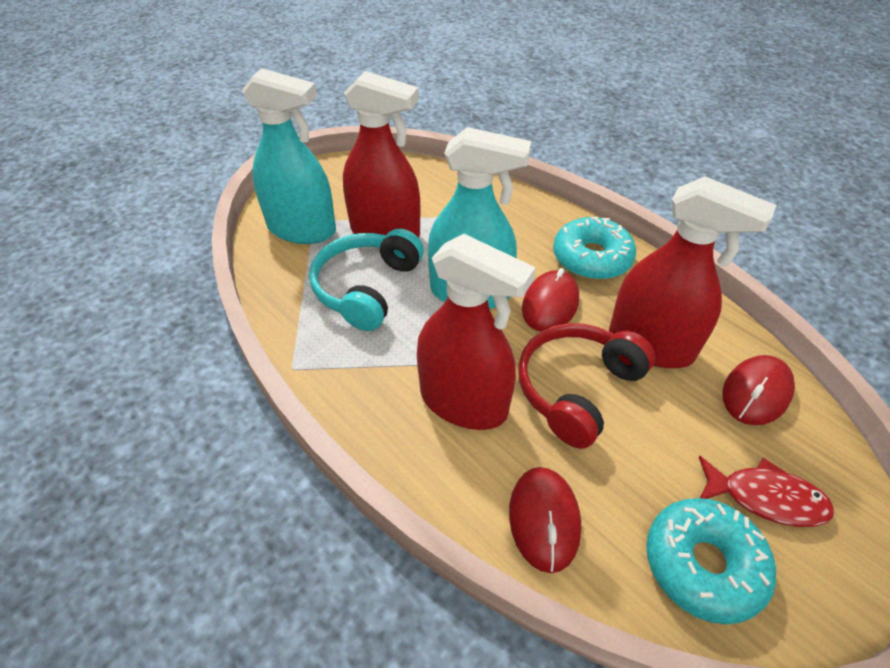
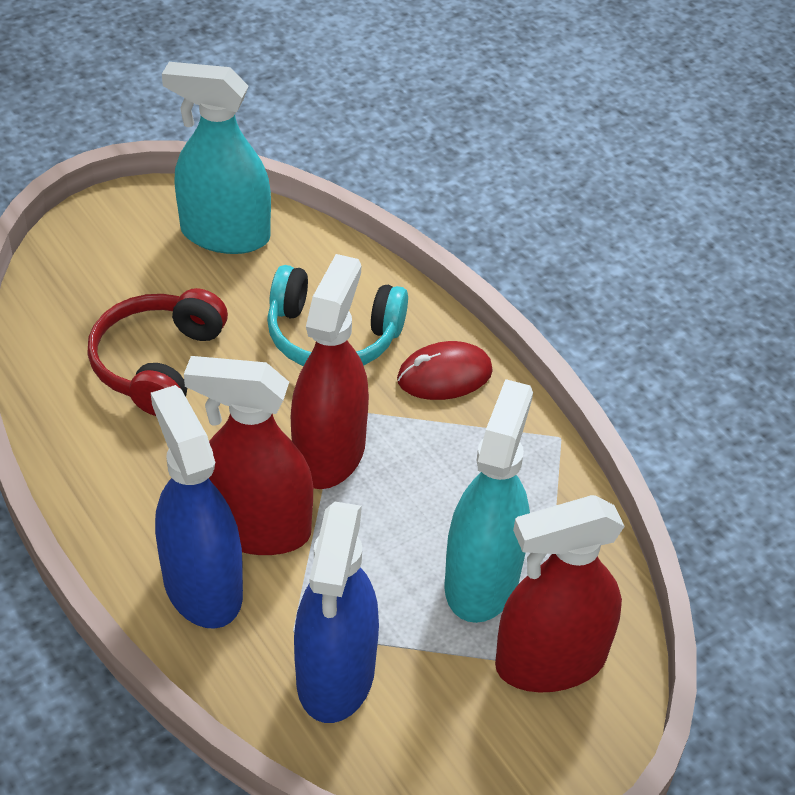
blue spray bottle: none = 0 -> [151,385,243,629] [294,502,379,723] = 2
red fish: [699,456,834,527] = 1 -> none = 0
red mouse: [509,467,581,573] [522,268,579,331] [722,355,795,425] = 3 -> [397,341,493,400] = 1
turquoise donut: [553,216,636,280] [646,498,776,624] = 2 -> none = 0

